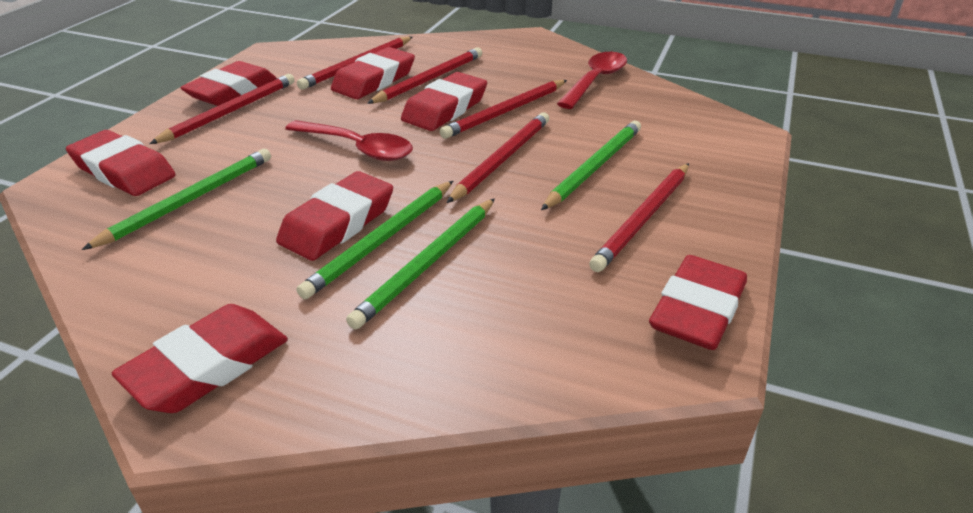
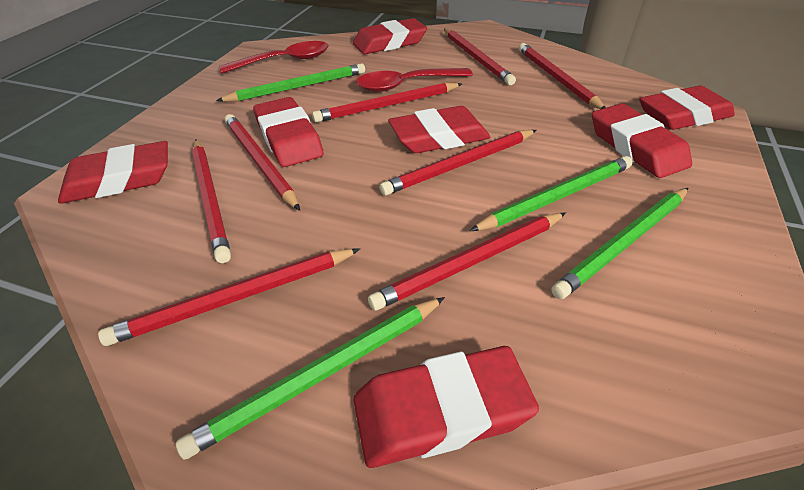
red pencil: [149,74,295,144] [297,37,413,90] [367,48,482,104] [440,80,567,139] [447,112,549,203] [589,163,689,272] = 6 -> [98,249,360,346] [192,139,231,263] [225,114,300,211] [312,83,462,123] [368,213,566,311] [379,130,537,196] [444,28,516,85] [518,43,606,109] = 8

